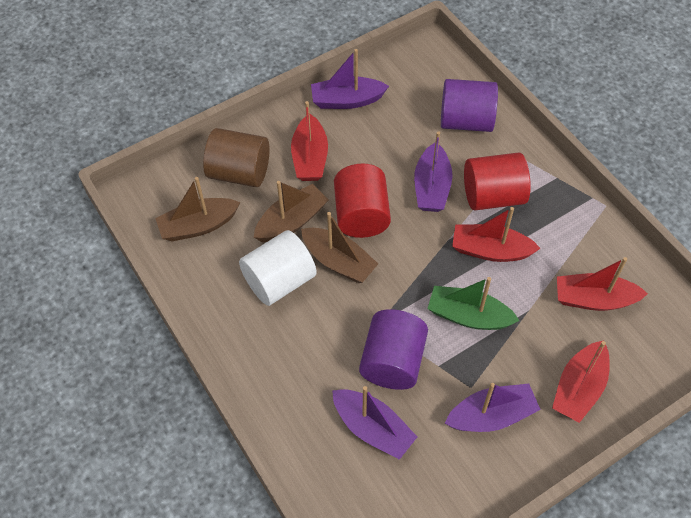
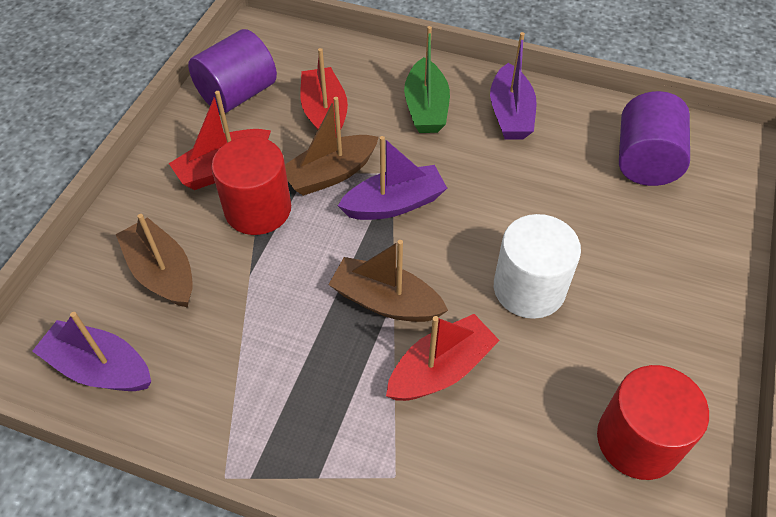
brown cylinder: [203,128,270,187] = 1 -> none = 0
purple boat: [311,49,389,109] [332,386,417,460] [414,131,453,212] [445,383,541,432] = 4 -> [32,312,151,391] [338,136,447,220] [490,32,537,139] = 3
red boat: [291,101,328,181] [452,207,541,262] [552,340,610,423] [557,257,648,311] = 4 -> [169,91,271,190] [300,48,348,138] [386,314,500,401] = 3

